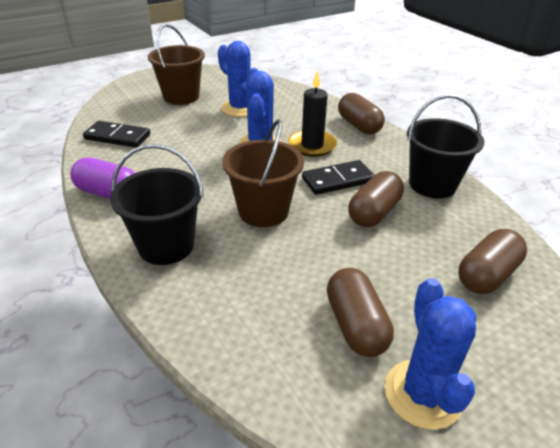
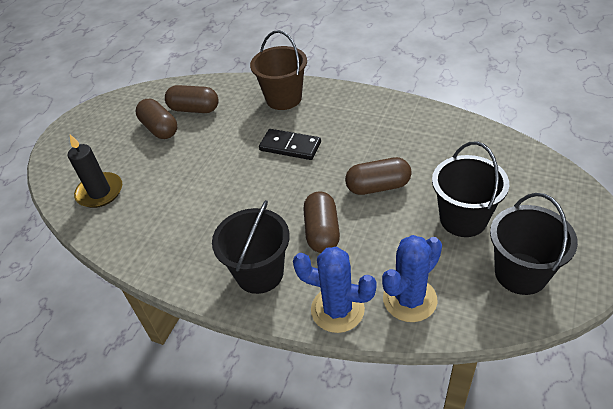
black bucket: [110,144,204,265] [407,95,484,199] = 2 -> [212,200,290,294] [432,141,509,237] [490,193,578,295] = 3
black domino: [83,121,150,148] [302,160,374,195] = 2 -> [259,129,321,160] = 1
blue cactus: [218,41,258,117] [239,71,282,144] [385,278,476,430] = 3 -> [293,247,377,333] [382,235,442,322] = 2
brown bucket: [148,24,205,105] [222,119,304,227] = 2 -> [250,30,307,110] = 1
purple capsule: [70,157,135,199] = 1 -> none = 0

